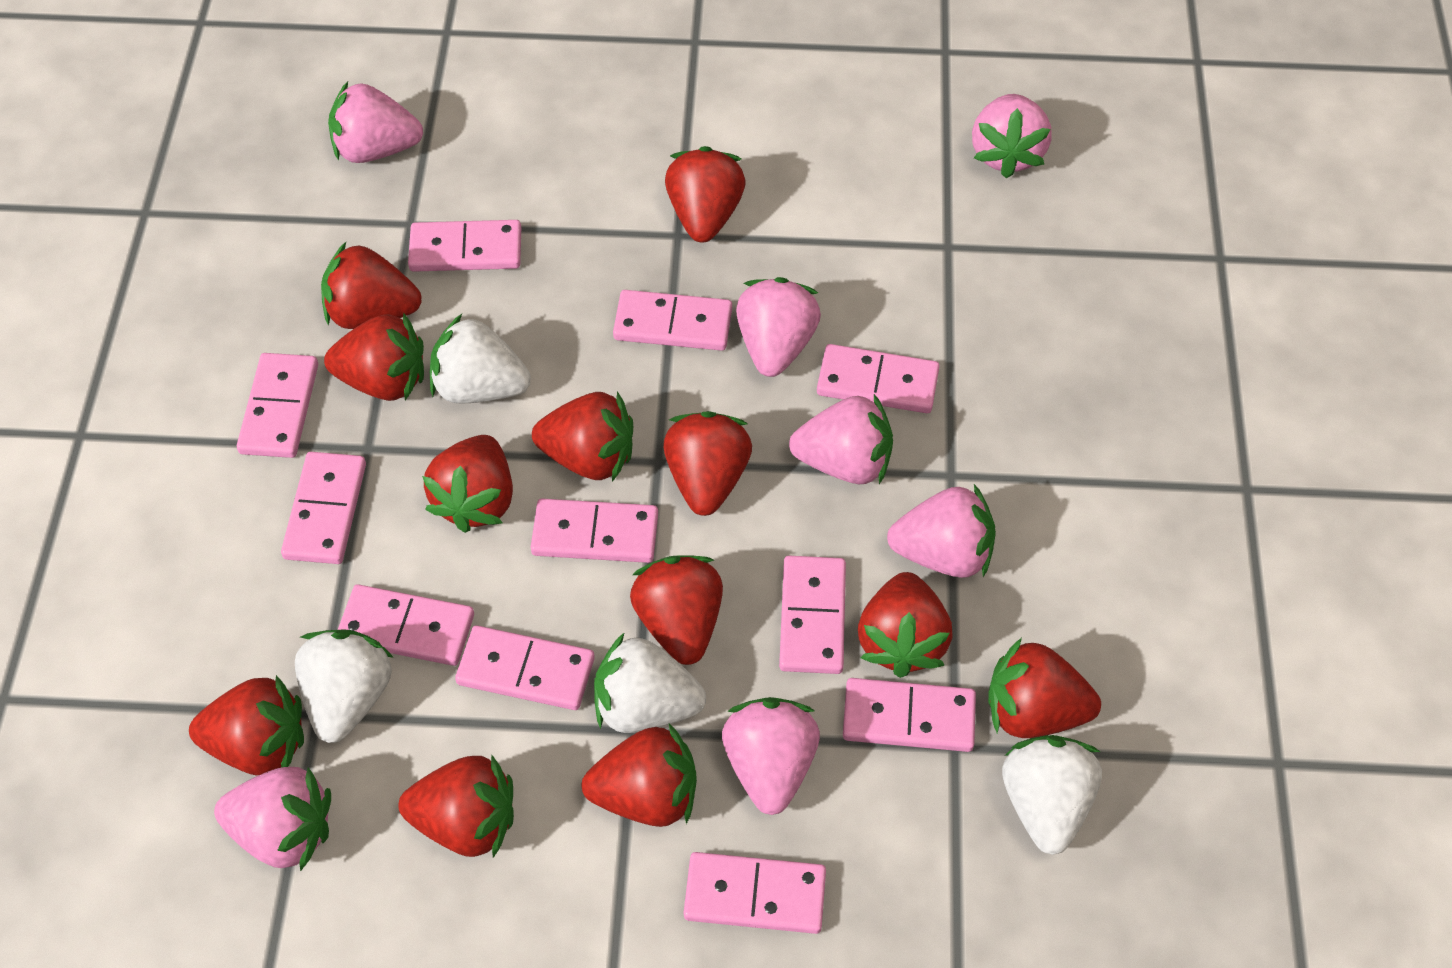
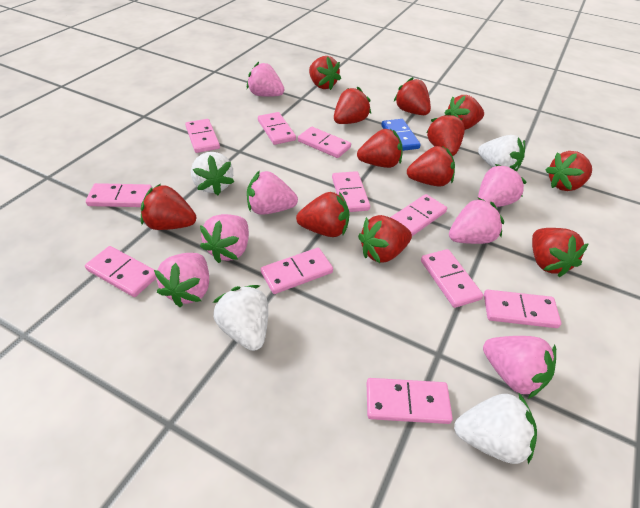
blue domino: none = 0 -> [381,119,421,151] = 1

